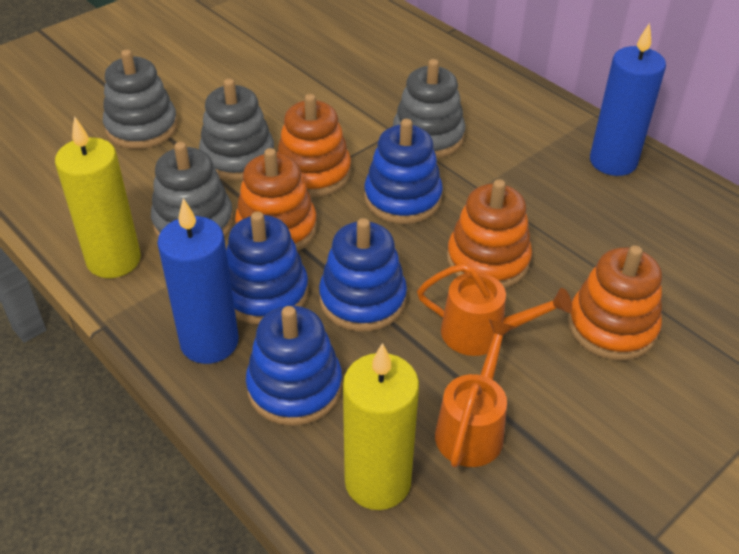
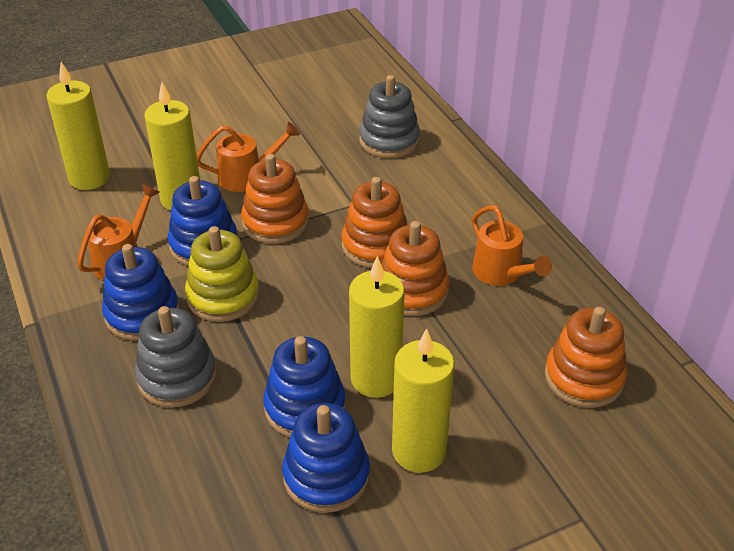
blue candle: [157,198,239,364] [590,23,666,176] = 2 -> none = 0
grey stacking toy: [103,49,178,149] [151,142,234,237] [199,78,274,181] [393,59,465,158] = 4 -> [135,306,217,408] [359,75,420,158] = 2
orange watering can: [417,263,572,356] [435,319,514,468] = 2 -> [77,184,159,280] [197,122,300,192] [472,205,552,286] = 3
yellow candle: [55,116,141,278] [343,343,419,510] = 2 -> [46,62,110,190] [144,82,200,210] [349,256,405,398] [392,328,455,473] = 4
yellow stacking toy: none = 0 -> [185,226,259,322] = 1

